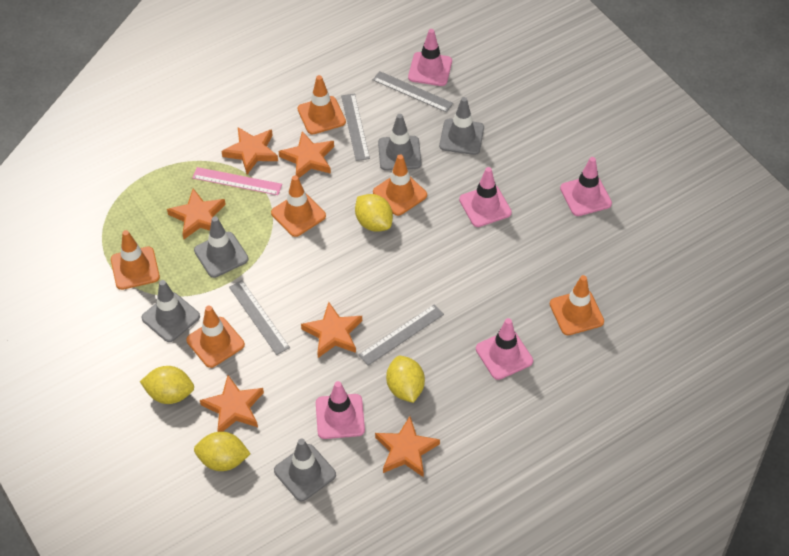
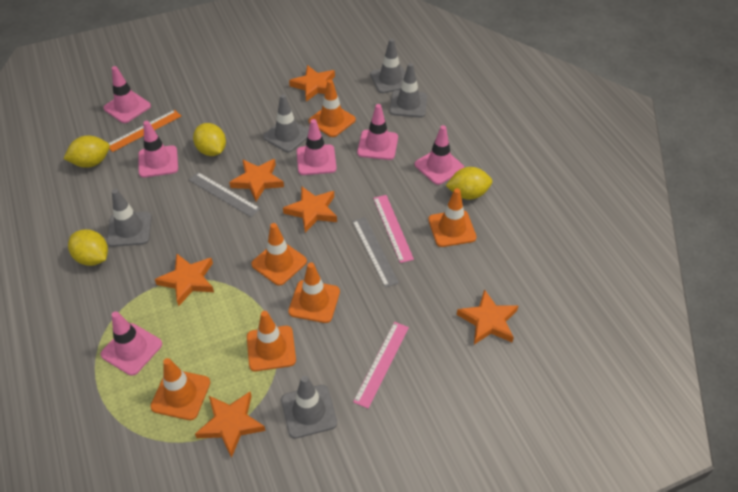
grey ruler: [229,280,290,355] [341,93,370,161] [359,304,444,366] [373,71,453,112] = 4 -> [189,172,261,217] [352,217,399,288] = 2
orange ruler: none = 0 -> [108,110,181,152] = 1
pink ruler: [192,167,282,195] = 1 -> [353,322,409,408] [373,195,414,263] = 2
pink traffic cone: [316,381,365,439] [408,29,452,86] [459,167,512,227] [476,318,533,380] [560,157,612,216] = 5 -> [101,311,162,376] [103,66,151,123] [138,121,178,178] [297,119,337,175] [357,104,398,160] [415,125,464,185] = 6

